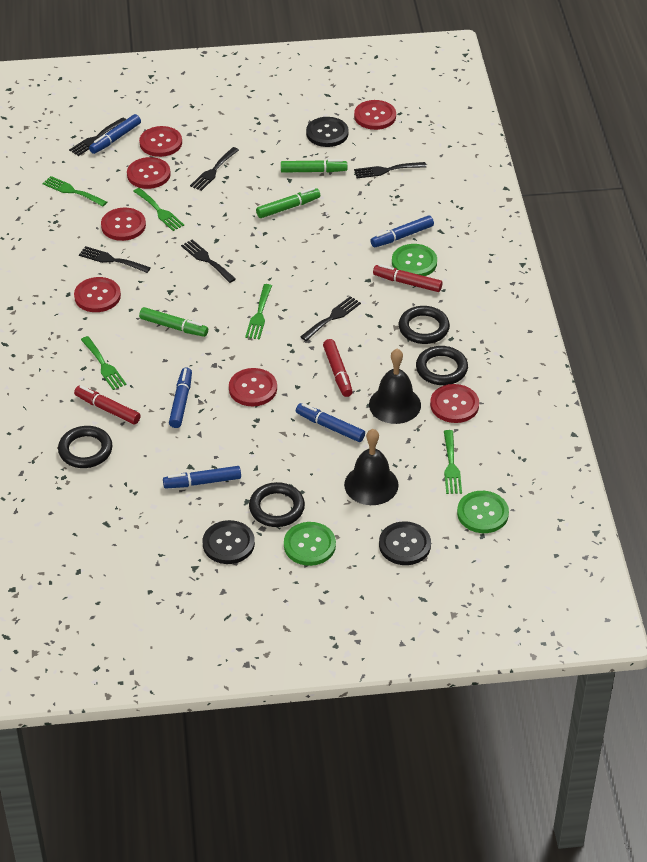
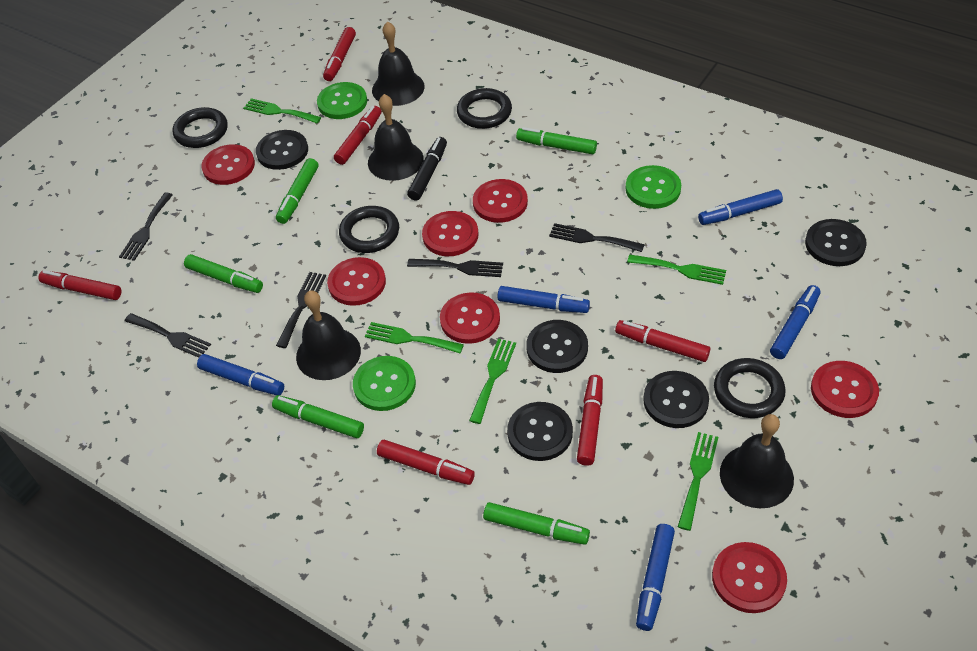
black bell: [344,429,399,505] [369,349,421,424] = 2 -> [296,290,361,380] [368,94,424,181] [372,21,424,106] [720,414,794,508] = 4
black button: [203,520,255,564] [306,117,349,147] [379,521,431,565] = 3 -> [256,130,308,170] [507,402,573,461] [526,320,588,373] [643,371,709,428] [805,219,867,266] = 5
black fork: [69,117,126,156] [79,246,151,273] [181,240,236,283] [190,147,239,191] [300,296,361,341] [354,162,426,178] = 6 -> [119,192,173,261] [125,313,211,358] [276,272,326,348] [407,259,503,277] [549,223,644,252] = 5
black marker: none = 0 -> [407,137,447,201] = 1
green marker: [139,307,208,337] [256,188,320,218] [281,159,347,173] = 3 -> [184,254,263,293] [272,395,364,438] [276,158,318,224] [483,502,590,545] [516,127,597,154] = 5
red marker: [74,386,141,425] [323,339,353,397] [373,264,443,292] = 3 -> [38,270,121,300] [323,27,356,81] [334,106,381,165] [377,440,475,485] [577,375,603,466] [615,320,710,362] = 6

